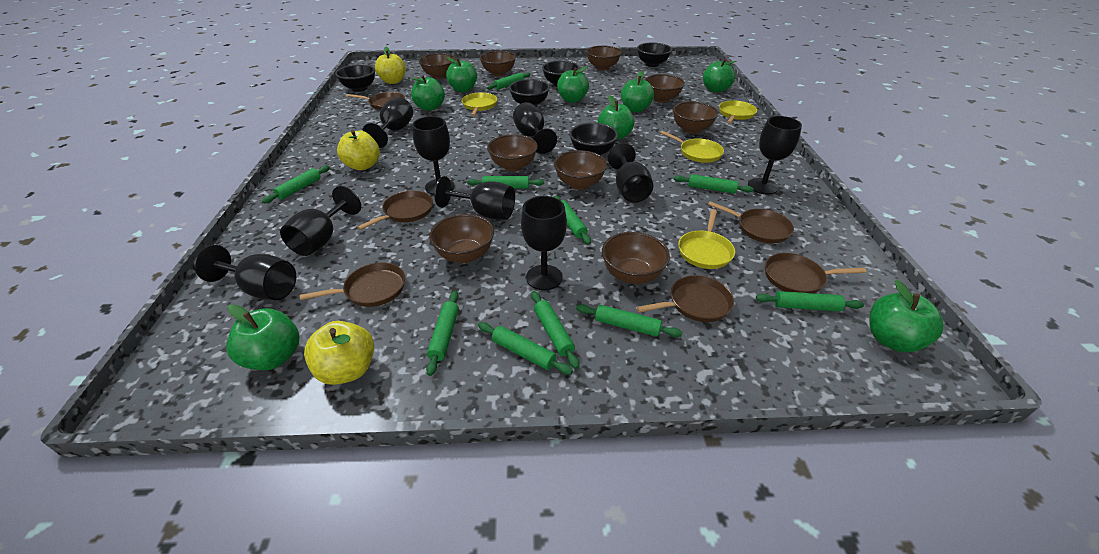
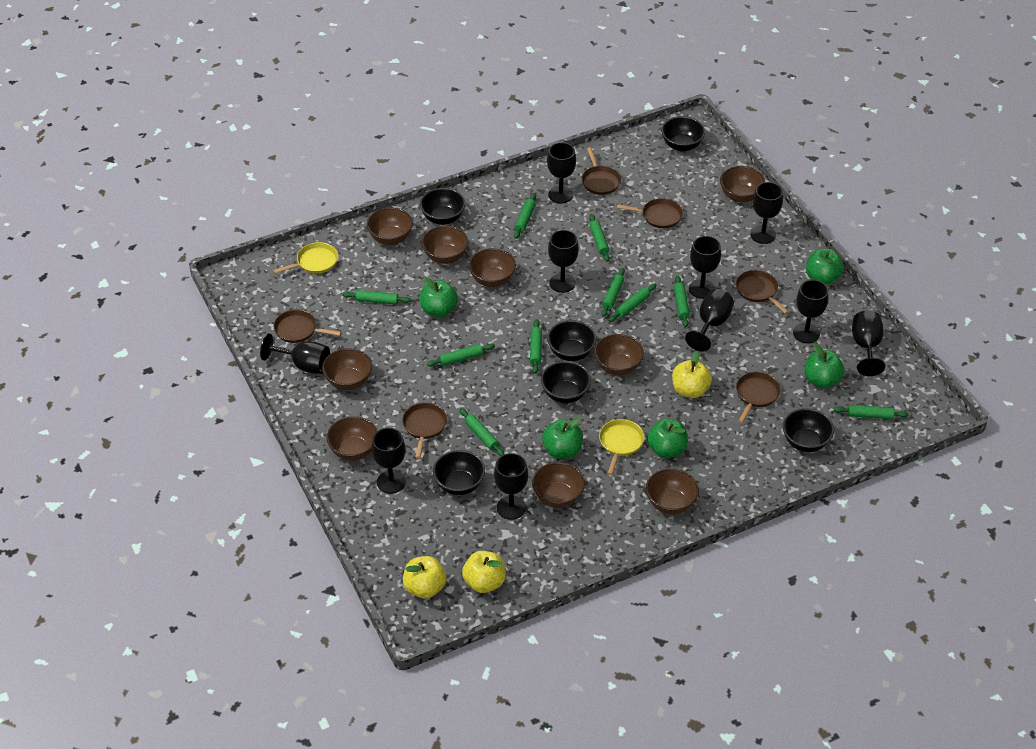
black bowl: [335,64,375,92] [509,79,550,107] [542,60,580,87] [569,123,618,155] [637,43,672,67] = 5 -> [420,188,466,225] [433,450,485,495] [541,361,591,403] [547,320,597,361] [661,116,705,152] [782,408,834,452] = 6
black goblet: [194,245,296,300] [280,186,361,256] [362,97,413,148] [412,116,455,195] [434,176,515,219] [513,102,557,154] [521,196,567,290] [608,143,653,203] [748,116,802,195] = 9 -> [260,333,330,374] [372,428,406,494] [494,453,528,520] [547,142,576,204] [548,230,579,293] [685,289,734,352] [689,236,721,299] [750,182,783,244] [793,280,828,343] [852,310,885,376] = 10
green apple: [227,304,299,370] [411,75,445,111] [446,57,477,92] [557,66,589,103] [598,95,634,140] [621,71,654,112] [703,59,737,93] [870,280,943,352] = 8 -> [420,277,458,317] [542,418,583,459] [647,418,688,458] [805,344,845,388] [806,249,844,285] = 5
yellow pan: [462,92,497,116] [660,131,724,163] [678,209,735,269] [719,100,757,124] = 4 -> [273,242,338,274] [599,419,644,475] = 2

